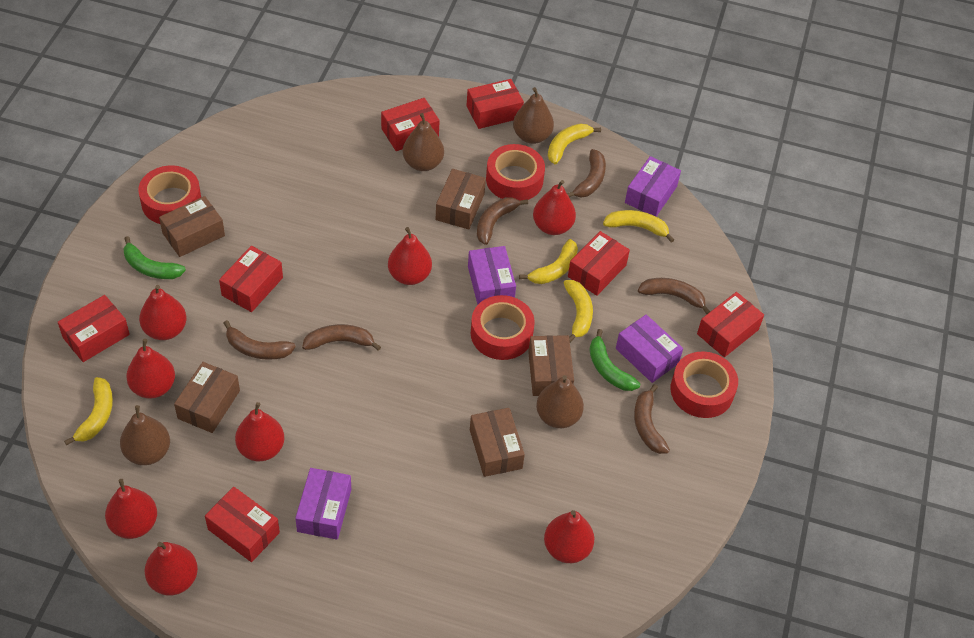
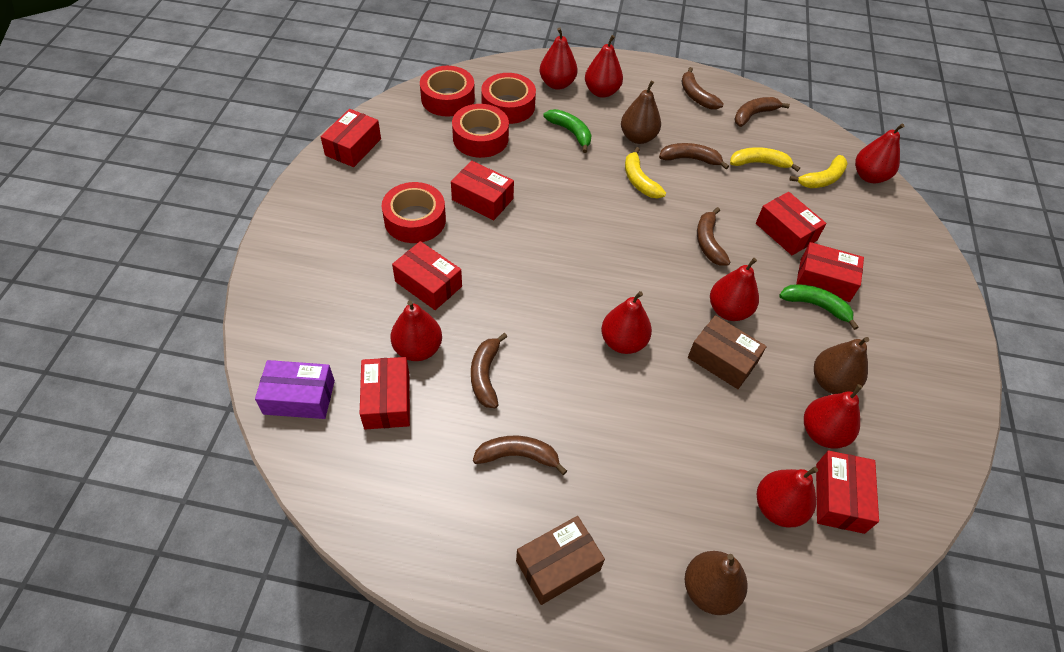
brown box: [159,196,225,257] [174,362,240,433] [436,169,486,229] [470,408,525,477] [528,335,574,396] = 5 -> [516,516,605,605] [688,315,767,389] = 2
brown pear: [120,405,170,465] [403,113,444,171] [513,87,554,144] [536,375,584,428] = 4 -> [621,81,661,144] [684,551,748,615] [814,337,869,394] = 3
purple box: [295,468,351,540] [468,246,516,305] [616,314,683,383] [625,156,681,217] = 4 -> [255,360,335,419] = 1
yellow banana: [64,377,113,446] [519,239,578,284] [548,123,601,164] [564,280,593,342] [603,210,674,243] = 5 -> [625,147,666,199] [730,147,800,172] [789,155,848,188] = 3

